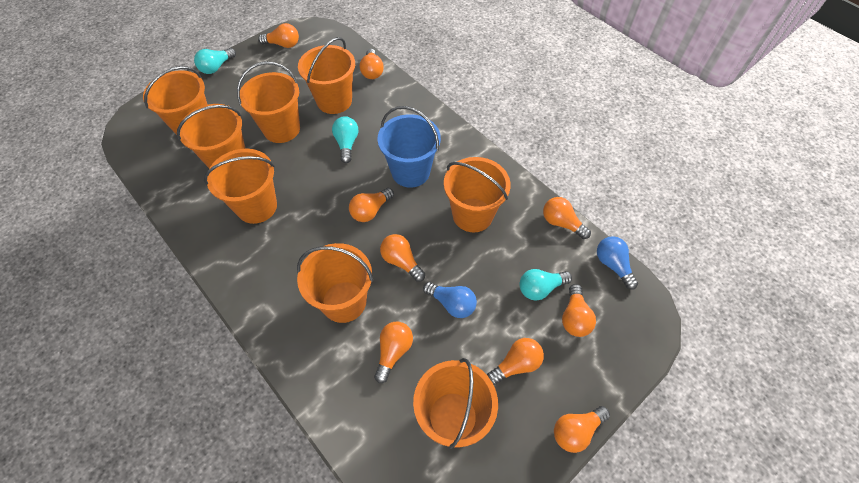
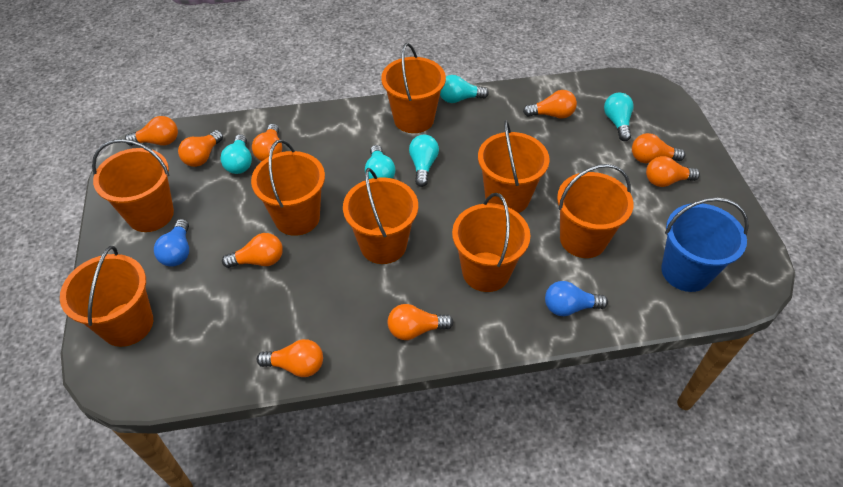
turquoise light bulb: [194,48,236,74] [332,116,358,163] [519,269,572,301] = 3 -> [220,134,252,174] [365,145,395,179] [409,134,439,187] [440,75,489,103] [604,92,634,141] = 5

